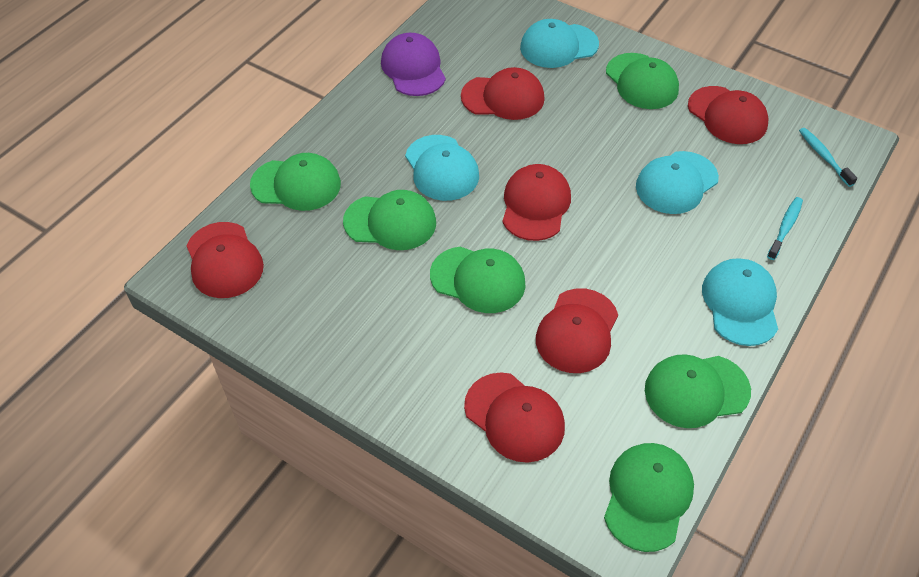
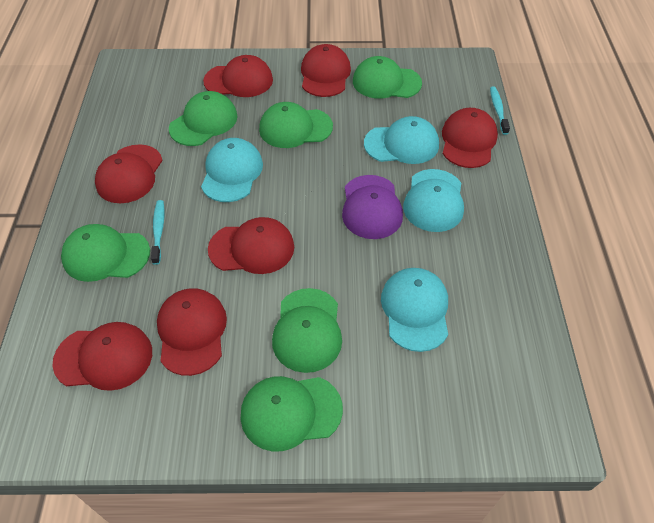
red cap: [186,222,264,298] [461,67,545,120] [464,373,565,463] [502,164,571,241] [536,288,618,373] [688,86,769,144] = 6 -> [52,322,152,391] [95,144,163,203] [157,288,227,376] [203,55,273,97] [208,217,294,274] [301,44,351,97] [442,108,498,168] = 7

